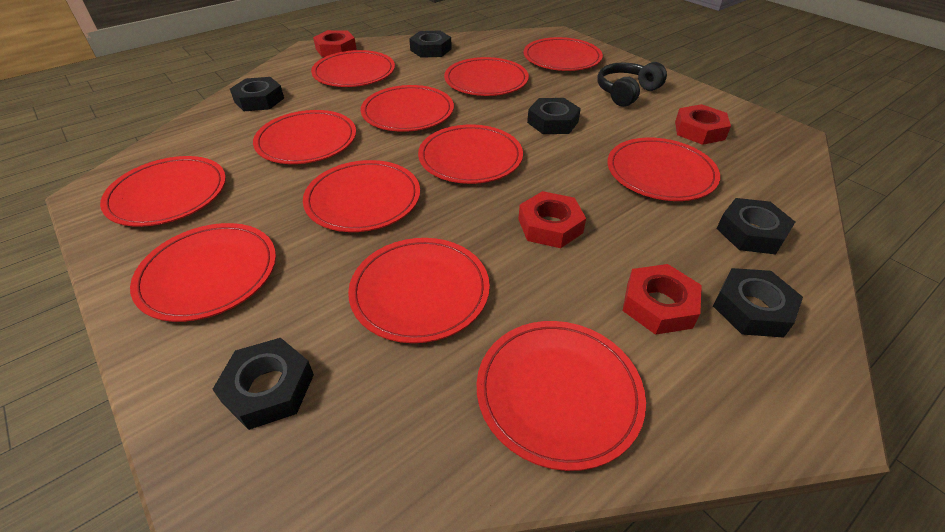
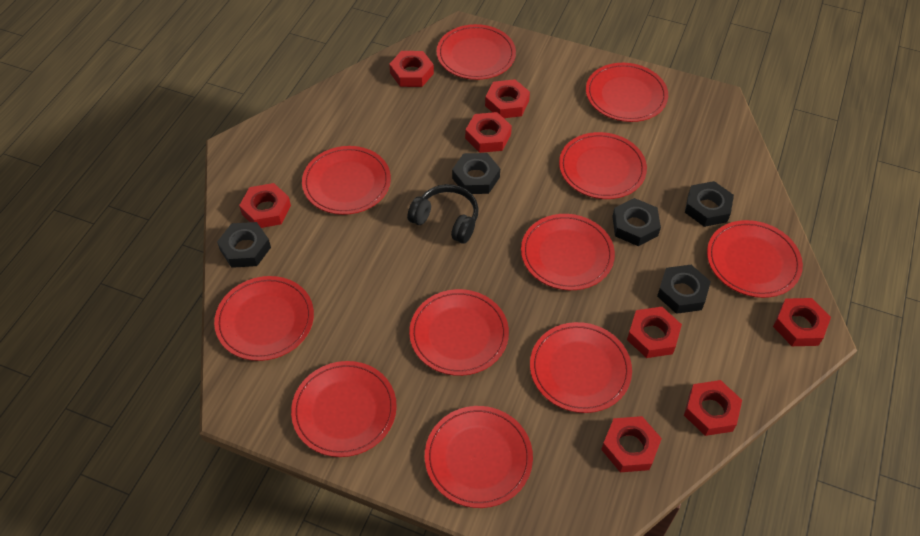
black nut: [212,338,314,430] [230,77,284,111] [409,31,452,58] [527,98,581,134] [713,268,803,338] [716,198,795,254] = 6 -> [217,222,271,268] [452,153,500,194] [612,198,661,246] [657,265,711,314] [685,181,734,227] = 5
red nut: [313,30,357,57] [518,191,586,248] [623,264,702,335] [675,104,731,145] = 4 -> [239,183,291,228] [389,51,434,87] [465,112,512,153] [485,79,530,118] [601,416,662,472] [627,307,682,358] [684,380,742,436] [773,298,831,346] = 8
red plate: [100,156,226,227] [130,223,276,322] [253,110,356,164] [303,160,420,232] [311,50,395,87] [348,238,490,343] [361,85,454,132] [418,125,523,184] [444,57,529,96] [477,321,646,471] [524,37,603,71] [607,138,720,201] = 12 -> [214,276,314,361] [291,361,397,457] [302,146,391,215] [409,289,509,376] [425,406,533,508] [437,24,516,80] [521,214,615,290] [530,322,632,413] [559,132,647,199] [586,63,668,122] [707,220,803,298] = 11

